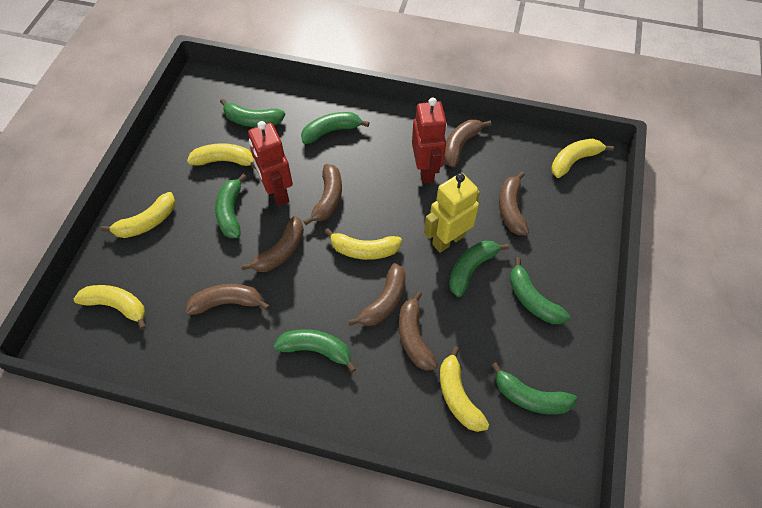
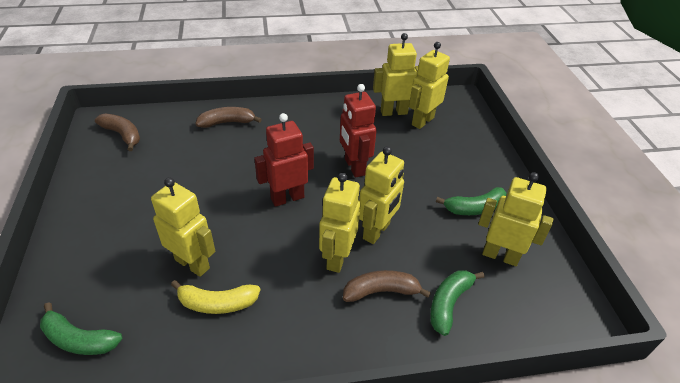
brown banana: [185,284,270,315] [241,216,304,272] [303,164,342,225] [348,263,406,326] [399,291,438,371] [444,119,492,167] [499,171,529,235] = 7 -> [95,114,140,151] [195,107,262,128] [343,270,431,302] = 3
green banana: [215,174,247,238] [220,99,286,127] [273,329,356,373] [301,112,369,144] [449,241,509,297] [491,362,578,414] [510,257,570,324] = 7 -> [40,302,122,355] [430,270,485,336] [436,187,507,215] = 3
yellow banana: [74,285,146,330] [101,192,175,238] [187,143,256,169] [325,228,402,260] [440,346,489,432] [551,139,614,178] = 6 -> [171,280,260,314] = 1
yellow robot: [424,173,480,253] = 1 -> [151,177,215,277] [319,173,361,273] [359,146,404,244] [373,33,418,116] [409,42,450,129] [478,172,553,266] = 6

